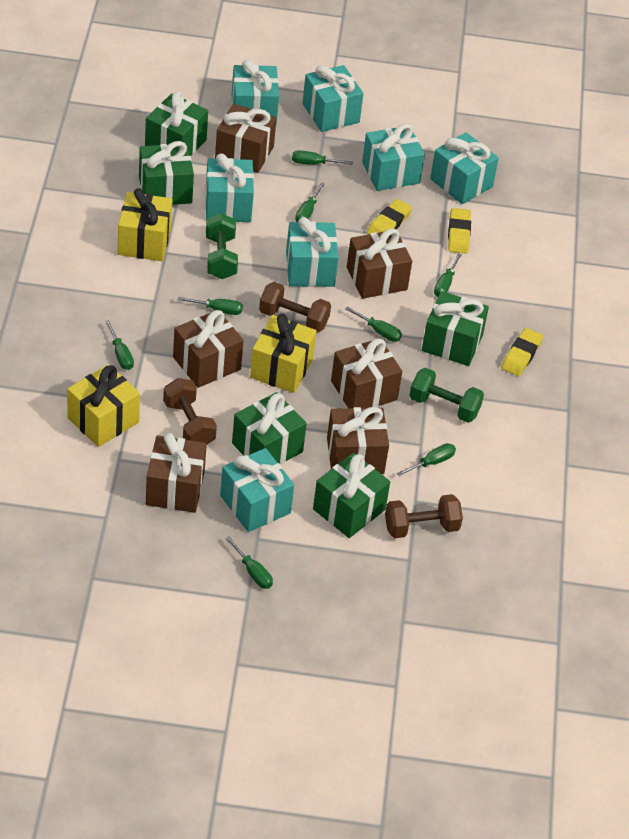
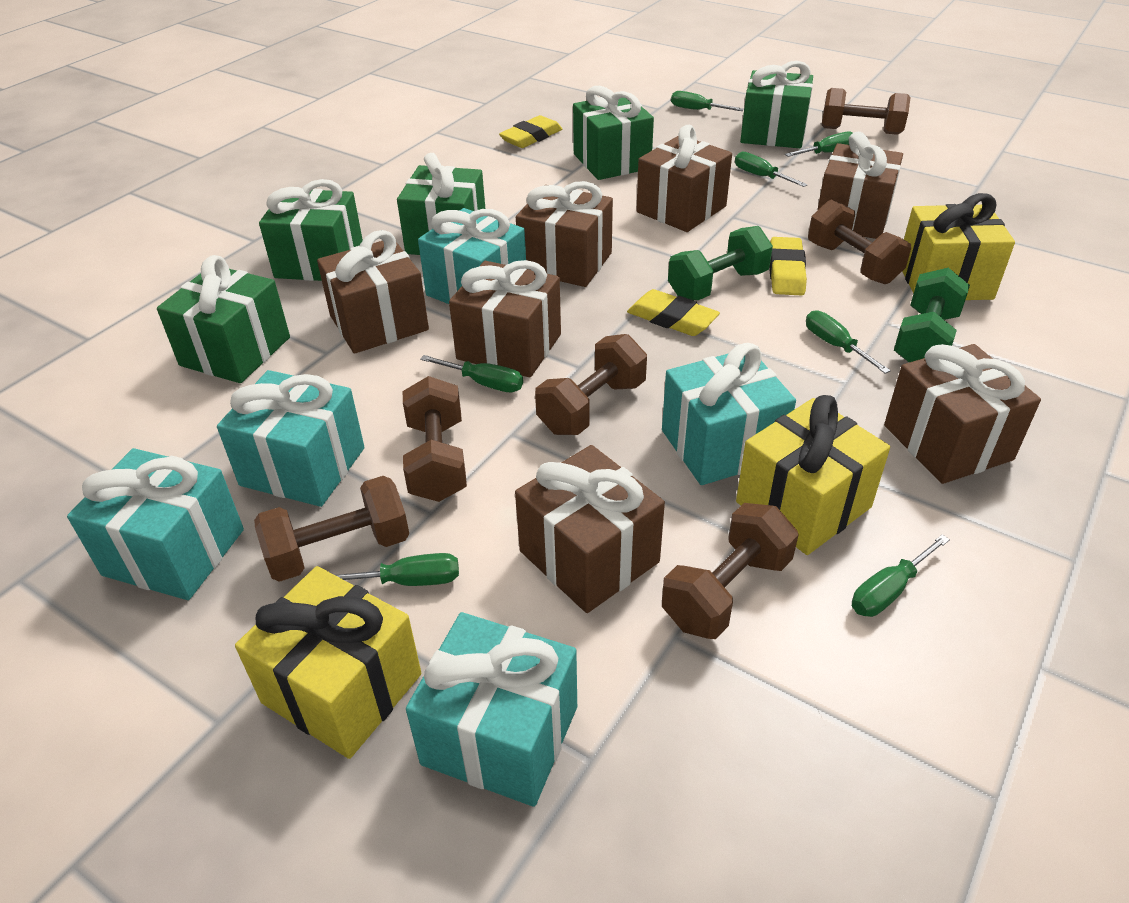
brown dumbbell: [163,378,217,444] [259,282,331,333] [385,494,463,538] = 3 -> [254,476,409,582] [403,376,467,502] [535,334,647,435] [662,503,799,639] [808,200,911,284] [821,88,911,135] = 6
brown gift: [146,433,207,513] [173,310,244,388] [215,104,277,173] [327,407,389,474] [331,338,402,408] [347,228,412,299] = 6 -> [317,230,429,354] [449,260,561,377] [515,445,665,613] [516,181,613,287] [636,125,732,232] [817,132,903,239] [884,344,1041,484] = 7
green screwdriver: [105,320,134,370] [178,297,243,315] [225,536,273,589] [292,150,353,165] [295,182,325,222] [345,306,402,342] [397,443,456,476] [434,253,462,297] = 8 -> [335,553,459,586] [420,355,523,392] [671,91,744,111] [735,152,808,187] [785,132,853,157] [806,311,891,374] [852,534,950,617] = 7
turquoise gift: [205,153,254,222] [220,448,294,532] [232,60,279,125] [286,217,339,287] [303,65,364,132] [362,124,425,191] [430,132,499,204] = 7 -> [67,448,244,600] [217,370,364,507] [406,612,577,807] [418,208,526,304] [662,343,796,485] = 5

